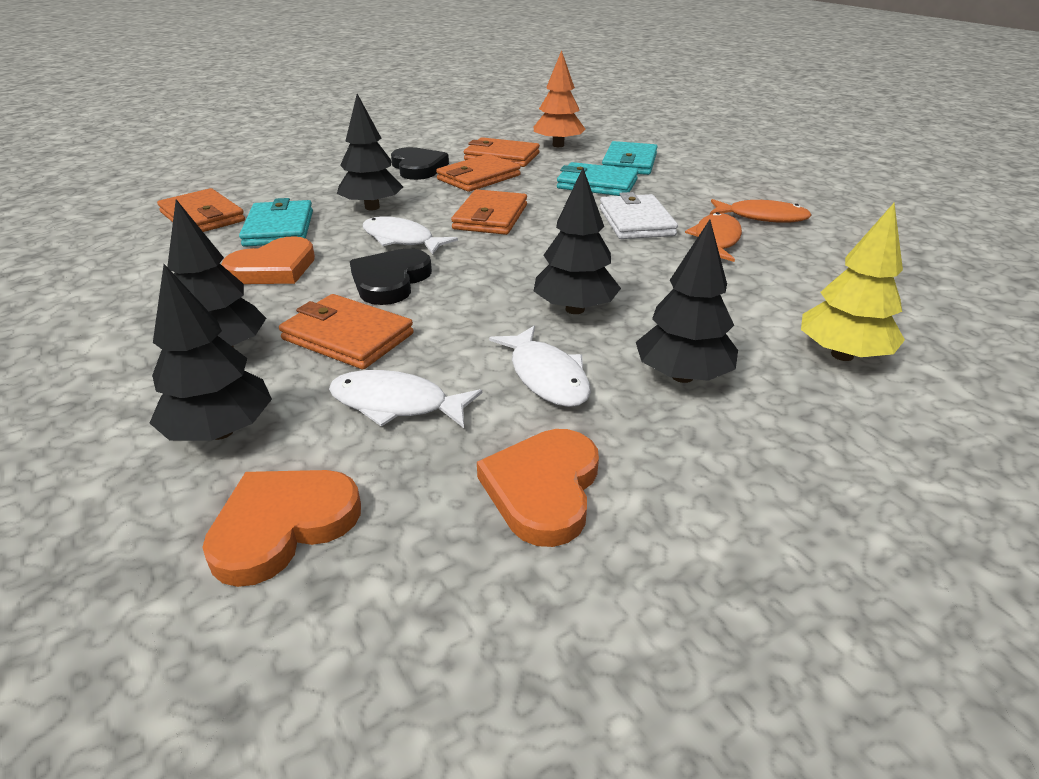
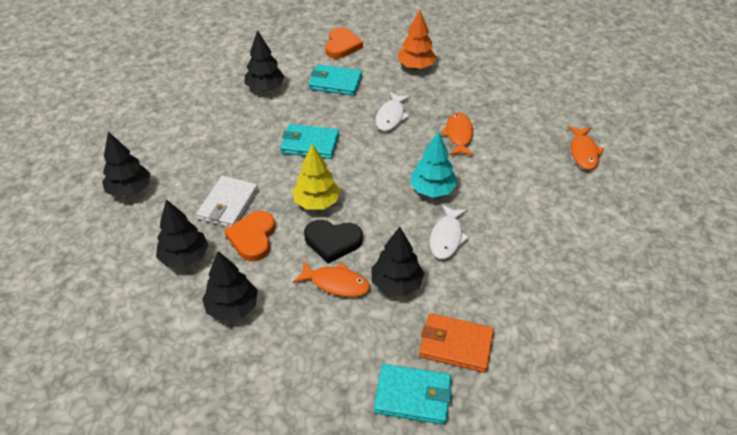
black heart: [350,248,432,305] [391,147,449,180] = 2 -> [304,220,363,263] = 1
orange fish: [685,212,742,262] [710,199,811,223] = 2 -> [293,261,370,297] [441,112,474,156] [567,126,604,170] = 3
orange heart: [202,470,361,587] [221,236,315,284] [477,429,599,547] = 3 -> [224,211,275,261] [325,27,363,59] = 2
orange wallet: [157,188,245,232] [279,294,414,369] [436,154,521,192] [451,189,527,235] [464,137,540,167] = 5 -> [419,313,494,373] = 1
turquoise tree: none = 0 -> [410,131,457,198] = 1
white fish: [329,370,482,428] [363,216,458,255] [489,326,591,407] = 3 -> [375,92,411,131] [430,204,469,259] = 2

